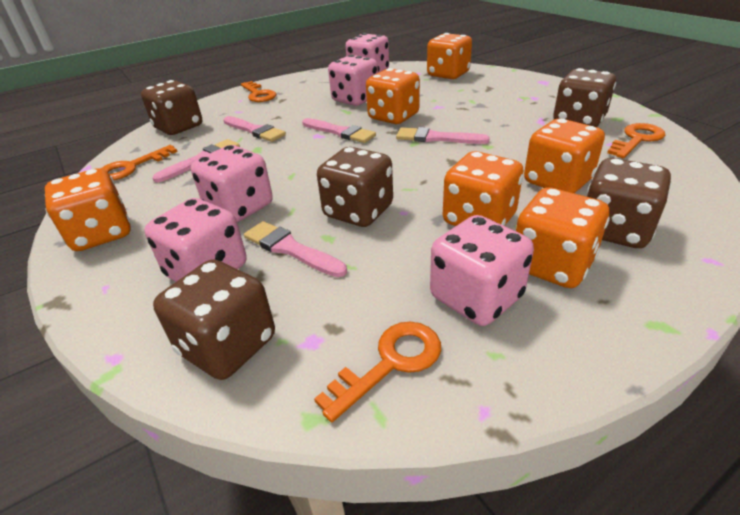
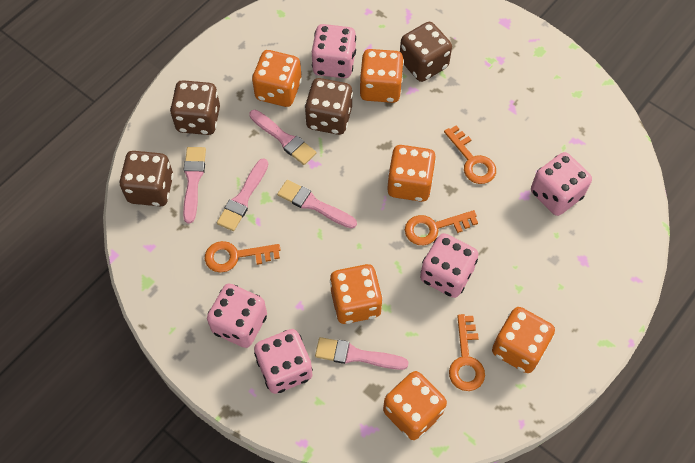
brown dice: [141,80,202,135] [153,259,275,380] [317,147,393,227] [553,68,616,127] [587,158,672,248] = 5 -> [119,151,174,206] [170,80,220,135] [305,78,353,135] [400,22,452,82] = 4

